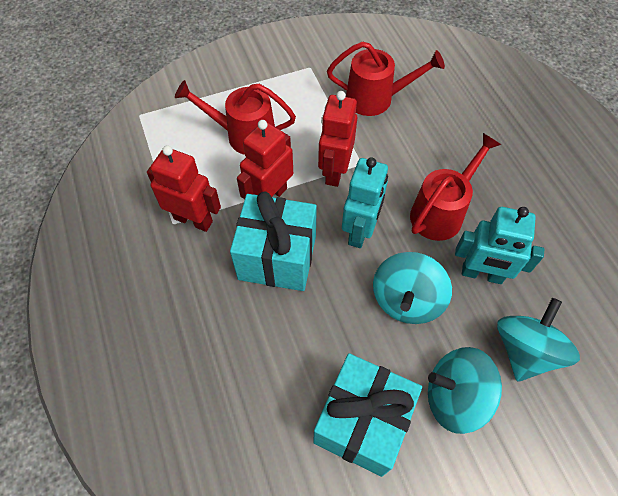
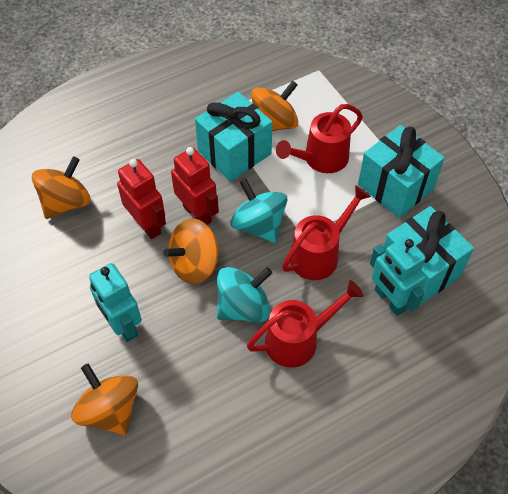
orange spinning top: none = 0 -> [32,156,91,219] [71,363,138,435] [163,218,220,284] [251,81,298,131] = 4
red robot: [147,145,221,232] [237,120,293,199] [318,91,357,187] = 3 -> [117,159,166,239] [171,147,219,225] = 2
turquoise gift: [230,192,317,291] [313,353,422,477] = 2 -> [195,92,273,182] [358,125,445,218] [384,206,474,306] = 3
turquoise spinning top: [373,252,452,324] [428,347,502,434] [497,298,580,381] = 3 -> [217,267,272,322] [230,178,288,243] = 2

